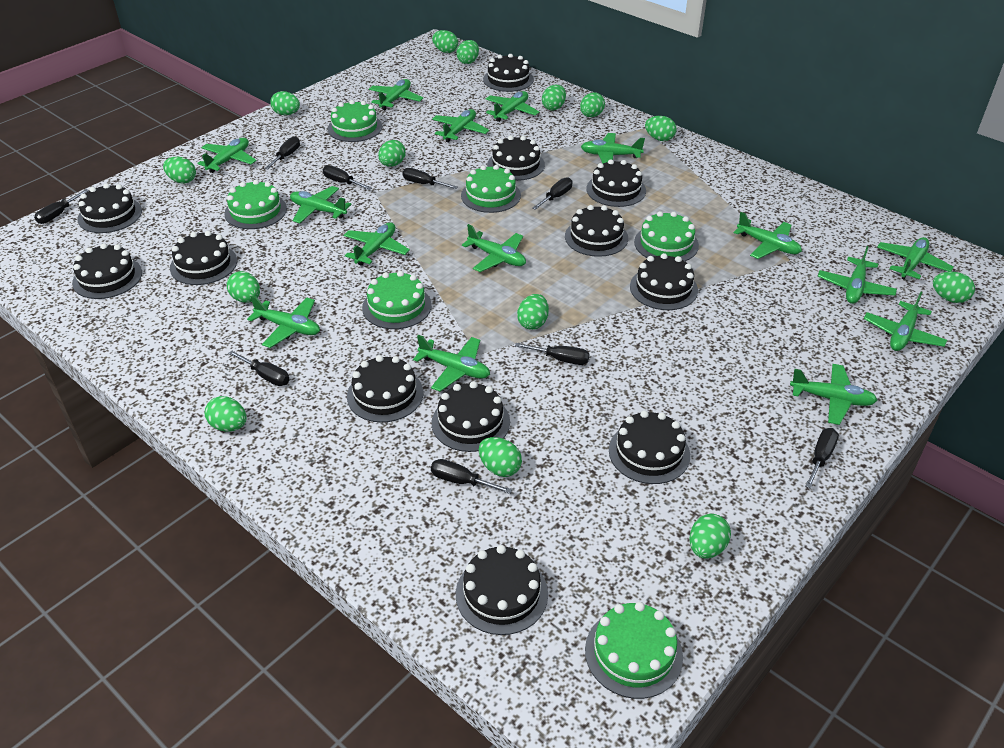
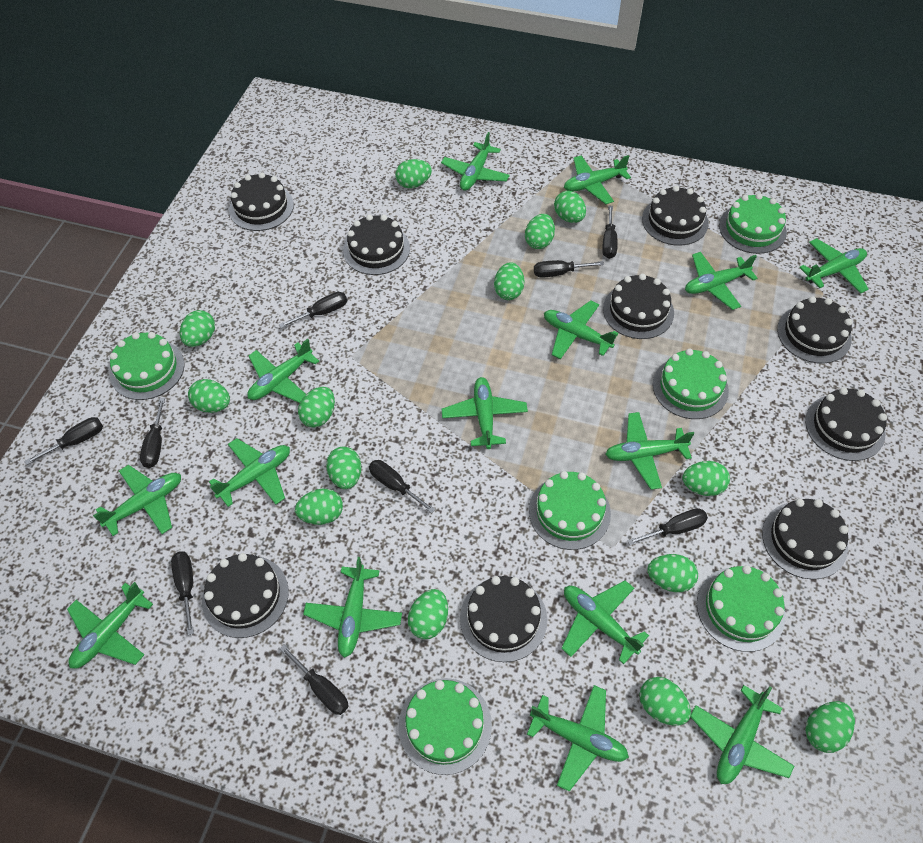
black cake: [72,243,142,299] [77,183,142,233] [170,231,237,285] [347,355,423,423] [432,381,510,452] [456,545,548,635] [483,54,534,92] [487,135,545,181] [565,205,628,257] [586,159,646,207] [609,411,690,484] [630,253,698,310] = 12 -> [202,553,289,638] [229,172,294,231] [343,214,410,275] [460,576,547,662] [603,274,674,339] [642,186,709,246] [762,499,849,579] [777,296,852,364] [805,387,887,461] = 9

